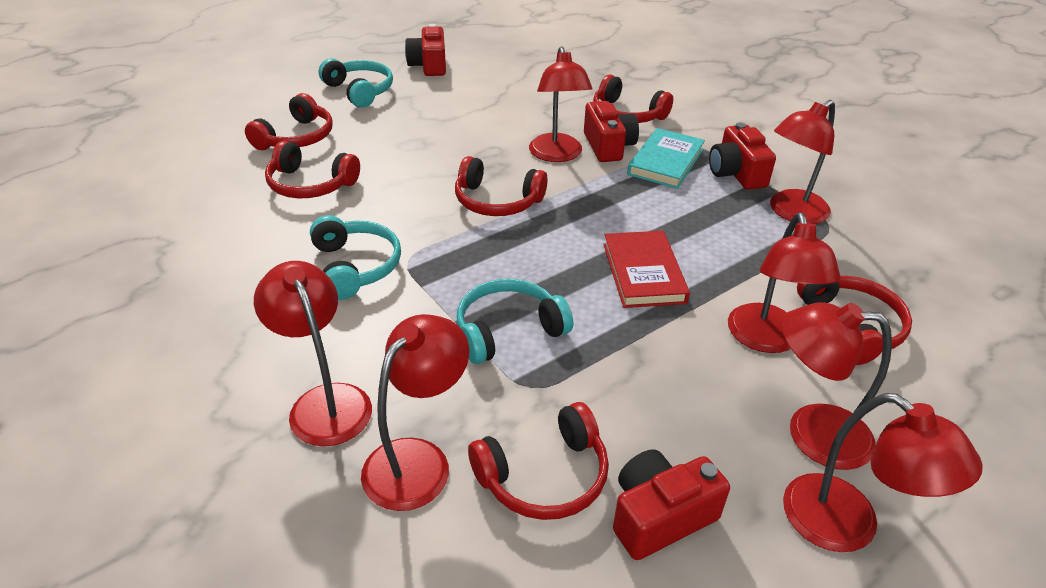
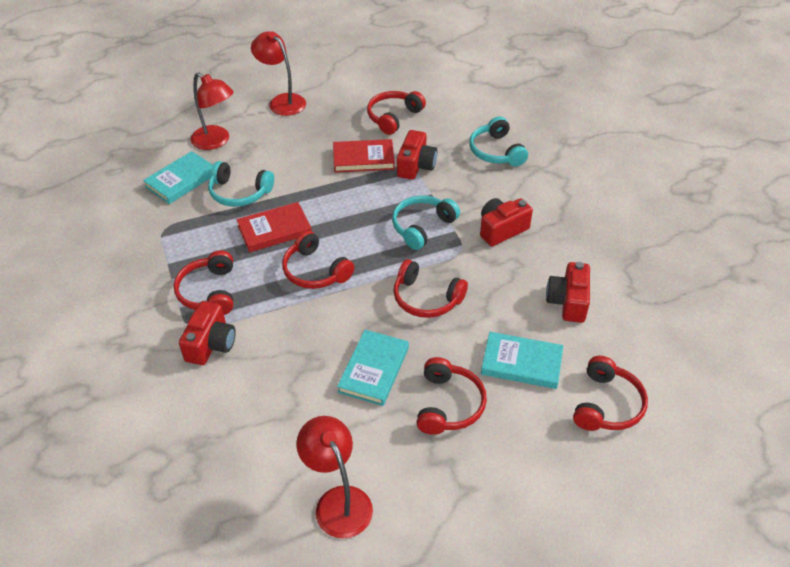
red book: [603,231,690,308] = 1 -> [237,202,312,252] [333,139,395,173] = 2
red lamp: [254,261,372,446] [361,314,469,511] [529,46,593,162] [728,213,841,353] [770,100,835,224] [781,302,892,470] [783,393,983,552] = 7 -> [191,72,233,150] [251,31,306,116] [296,416,373,538] = 3
turquoise book: [627,128,705,189] = 1 -> [143,151,213,204] [337,330,409,406] [481,332,563,389] = 3

